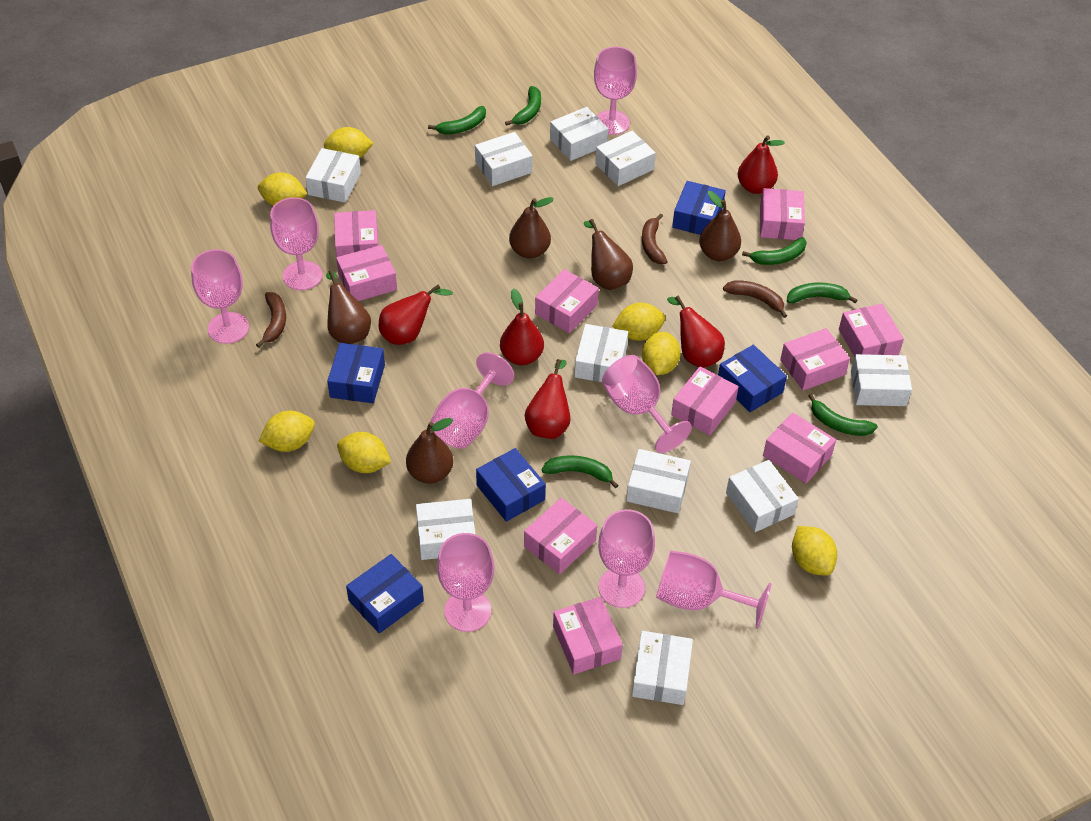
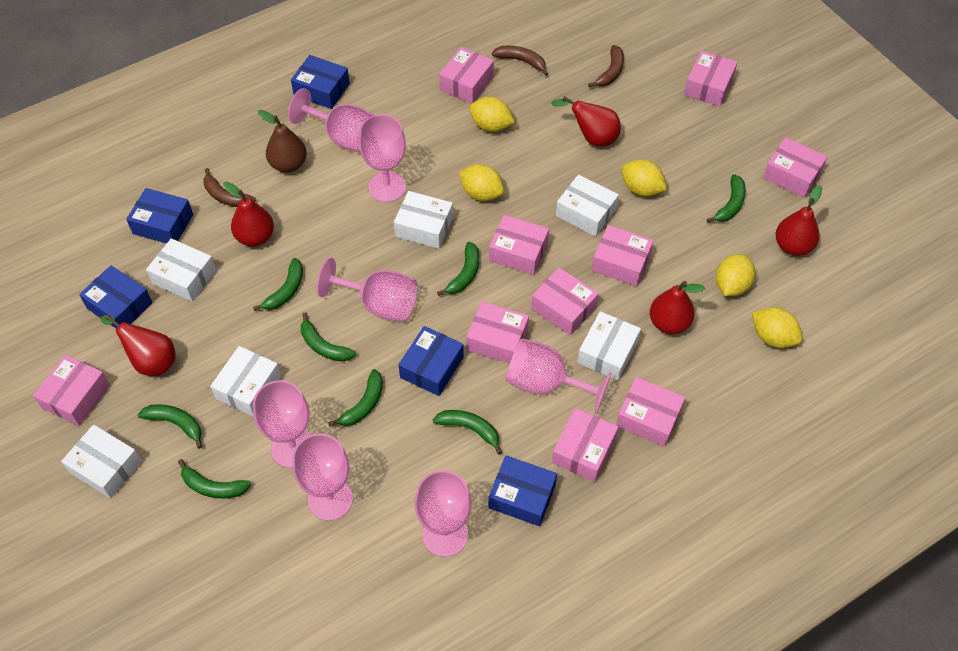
brown pear: [326,270,371,344] [406,418,453,484] [509,197,554,259] [584,219,633,290] [699,191,741,261] = 5 -> [258,110,307,172] = 1
green banana: [428,106,486,135] [505,86,541,126] [542,455,619,488] [742,237,807,265] [787,283,857,303] [808,393,878,436] = 6 -> [138,404,202,449] [178,459,251,498] [253,258,303,311] [301,312,356,362] [328,369,383,426] [433,410,502,455] [437,242,479,296] [707,174,746,223] = 8
pink goblet: [191,249,249,344] [270,197,322,290] [430,352,514,449] [437,533,494,632] [594,47,637,135] [598,509,655,608] [602,355,692,453] [656,550,772,629] = 8 -> [253,380,311,468] [288,88,374,152] [292,434,353,521] [316,258,418,322] [359,114,406,202] [415,470,472,557] [506,339,612,414] = 7
white box: [305,148,361,203] [416,499,475,560] [475,132,533,186] [550,107,608,161] [574,324,628,382] [595,131,656,186] [626,449,691,513] [632,631,693,705] [726,460,799,532] [851,354,912,406] = 10 -> [61,425,142,499] [146,238,216,302] [210,346,281,417] [394,191,453,249] [556,175,619,237] [577,311,641,380] = 6
yellow lemon: [258,172,307,206] [259,411,315,452] [324,127,374,158] [337,432,391,473] [612,303,665,341] [642,332,681,375] [792,526,837,576] = 7 -> [459,164,504,201] [469,97,515,132] [621,159,667,196] [716,254,755,296] [752,307,803,348] = 5

